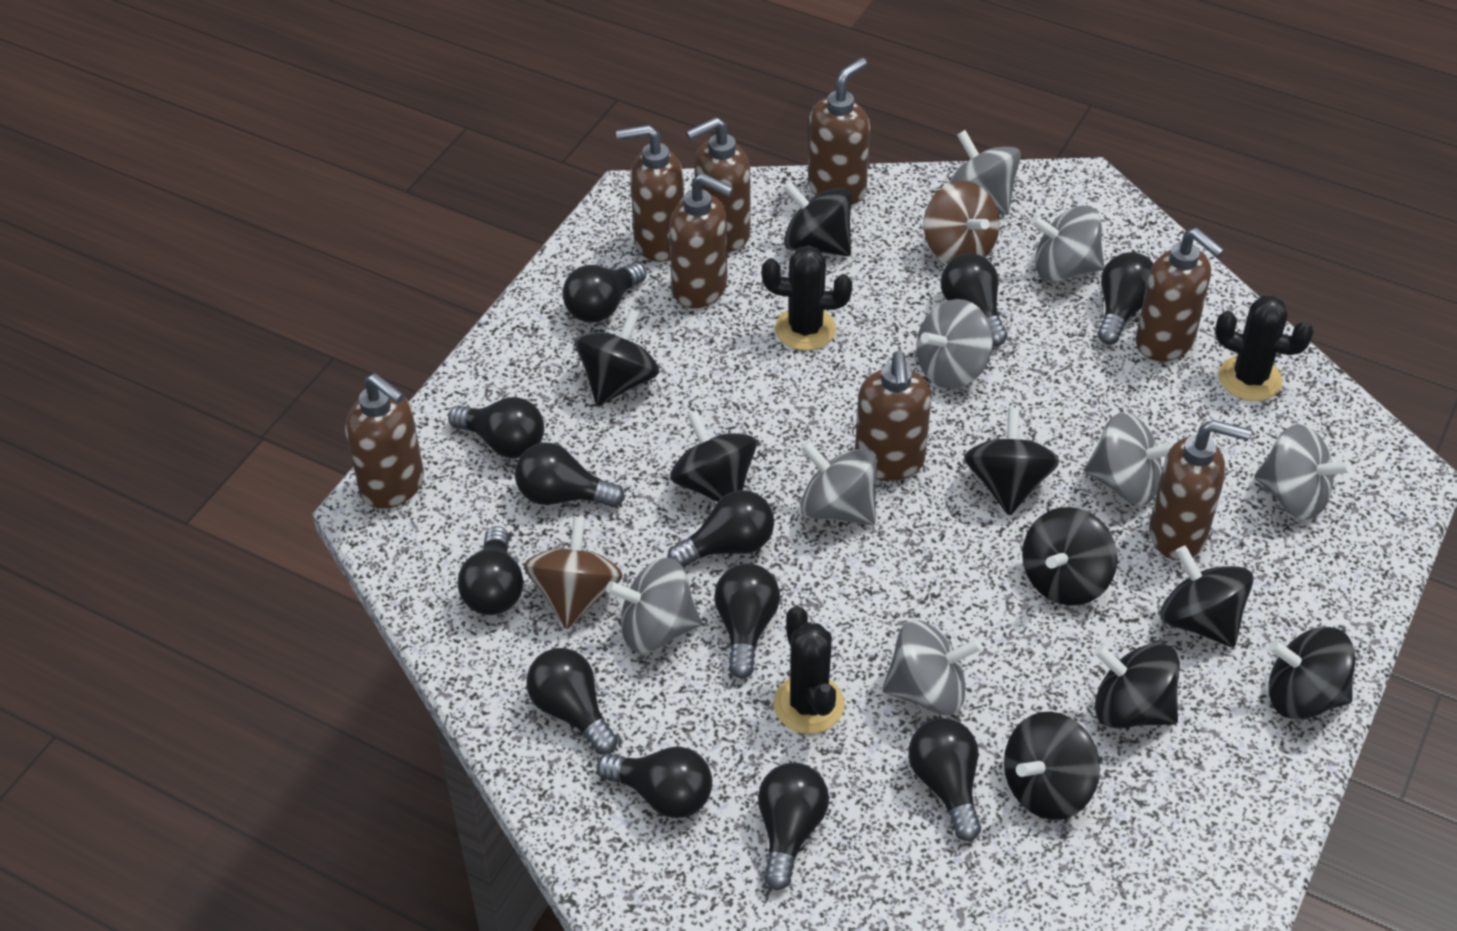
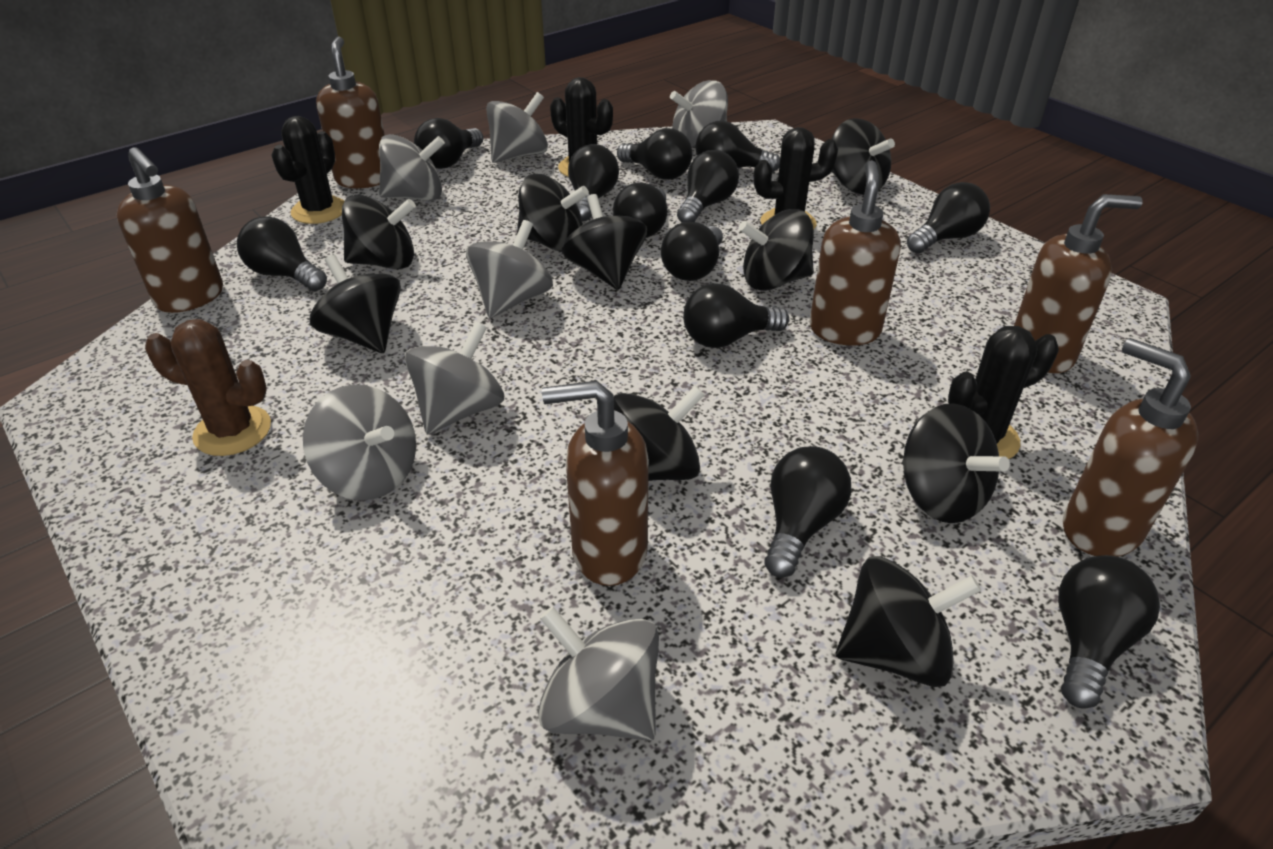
black cactus: [762,245,852,350] [773,606,845,734] [1215,295,1314,401] = 3 -> [271,116,344,224] [550,77,613,177] [754,127,838,230] [948,326,1059,459] = 4
brown cactus: none = 0 -> [145,319,271,456] = 1
brown soap dispenser: [345,373,424,509] [616,125,684,262] [669,173,734,308] [686,117,750,252] [808,58,870,205] [855,351,931,481] [1136,228,1225,361] [1149,420,1251,560] = 8 -> [117,147,223,313] [316,36,385,188] [542,381,649,586] [810,160,901,346] [1014,194,1143,373] [1063,338,1198,557] = 6
brown spinning top: [524,516,623,629] [924,181,1000,264] = 2 -> none = 0
grey spinning top: [606,558,702,653] [800,441,878,525] [882,620,982,715] [916,299,993,389] [948,130,1021,215] [1030,206,1104,282] [1084,413,1177,505] [1254,424,1352,519] = 8 -> [303,385,416,500] [379,134,445,201] [405,322,504,434] [466,220,553,318] [486,92,548,163] [538,606,659,741] [670,80,728,147] = 7

